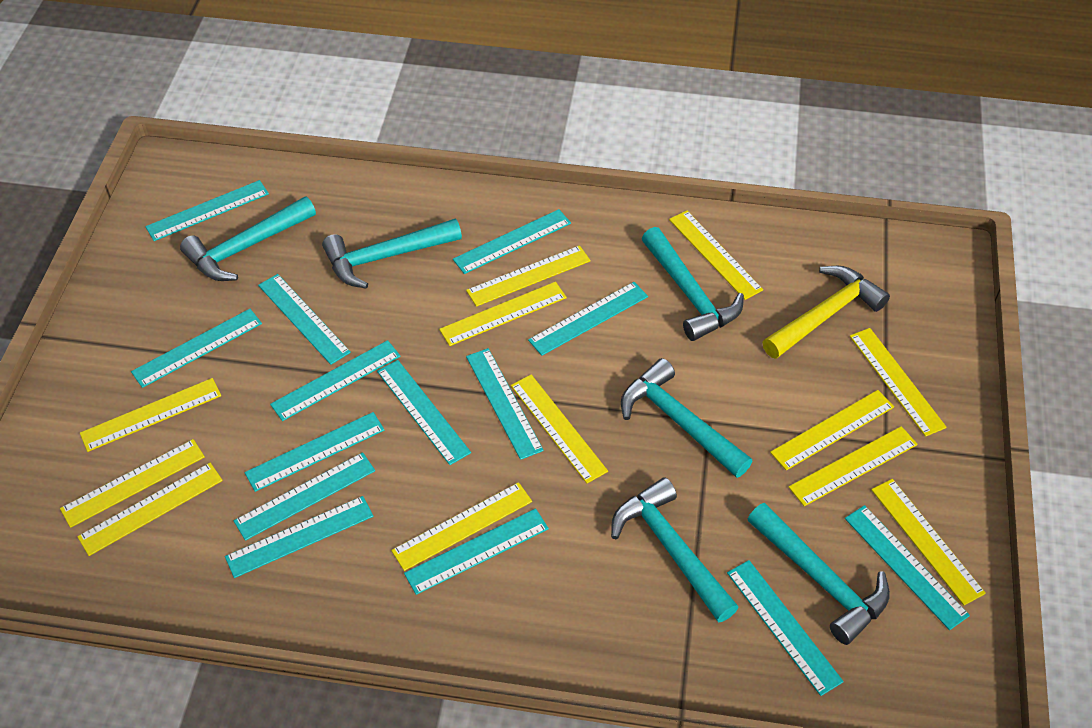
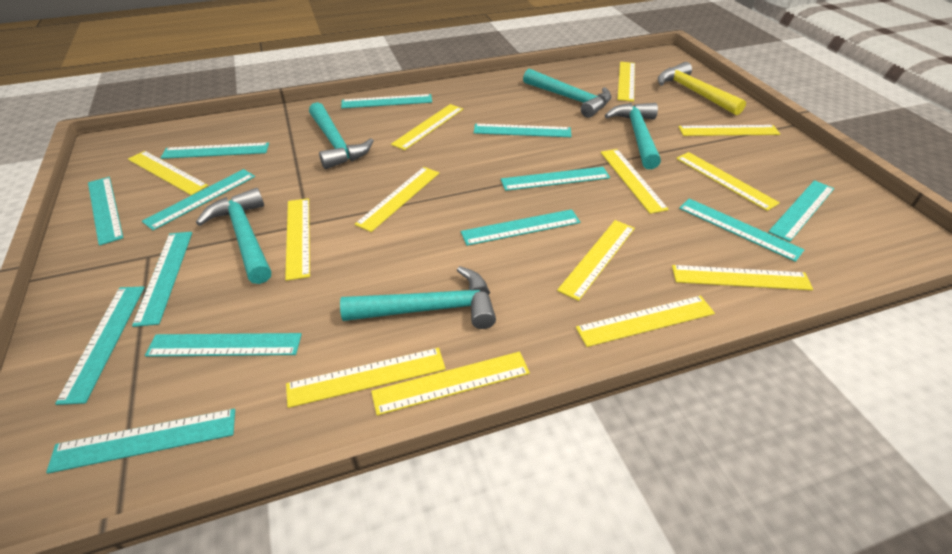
turquoise hammer: [180,197,316,281] [322,219,462,289] [611,477,739,623] [621,358,752,478] [642,227,744,341] [748,503,890,645] = 6 -> [196,188,271,284] [309,102,374,169] [340,266,496,329] [523,68,612,118] [605,103,661,169] = 5
turquoise ruler: [131,309,262,388] [145,180,269,241] [225,496,373,578] [234,452,375,541] [245,412,384,492] [258,274,351,365] [270,340,400,421] [377,360,471,465] [404,508,549,595] [453,209,571,274] [466,348,544,460] [528,282,648,356] [727,560,844,696] [845,505,970,630] = 14 -> [46,409,235,474] [55,286,145,405] [88,177,123,246] [132,232,192,327] [142,169,255,230] [145,333,302,357] [161,143,269,159] [341,94,432,108] [461,209,580,246] [474,124,572,137] [501,167,610,191] [679,198,804,262] [768,180,834,242] = 13
yellow ruler: [60,439,205,528] [77,463,223,556] [80,378,221,452] [391,482,532,571] [439,282,567,346] [466,245,591,307] [511,375,608,483] [669,210,763,300] [770,390,894,470] [789,426,918,506] [850,328,947,437] [871,479,986,605] = 12 -> [128,151,208,195] [285,198,310,281] [286,348,445,408] [355,167,439,232] [371,352,530,416] [391,104,463,150] [557,220,635,301] [576,296,715,347] [601,149,669,214] [617,62,635,102] [672,265,813,290] [676,152,780,211] [678,125,780,136] = 13

